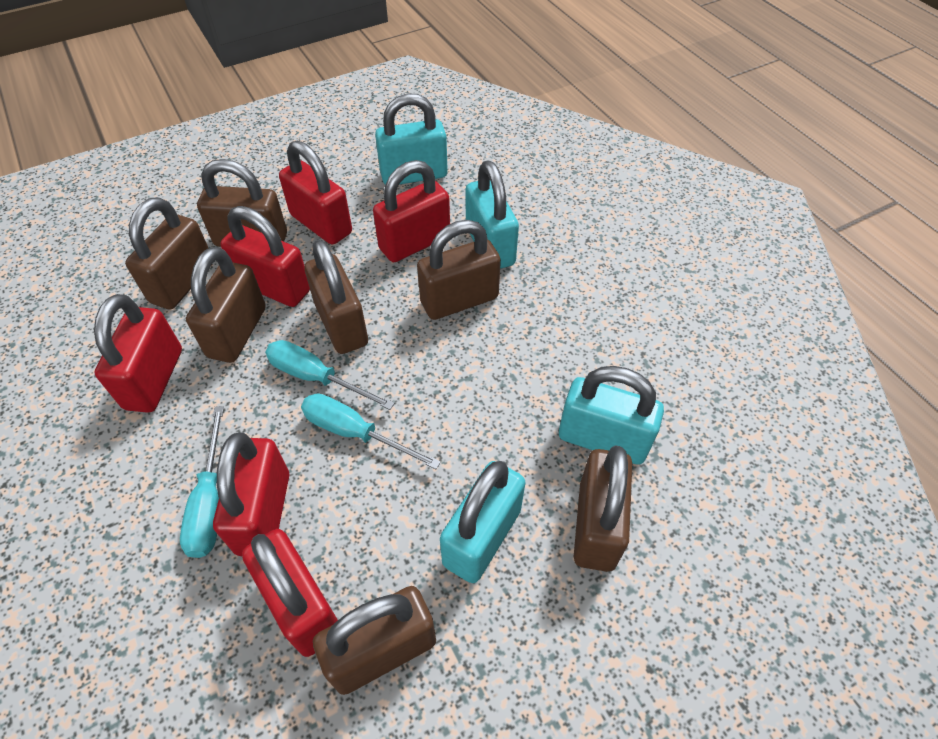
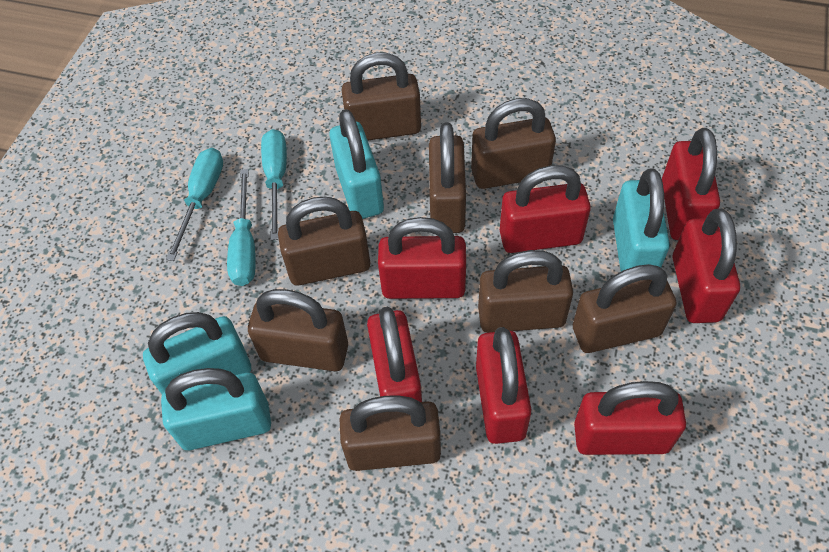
brown padlock: [125,197,213,310] [186,247,266,363] [197,159,287,247] [304,240,368,354] [313,586,436,695] [417,220,501,320] [574,446,632,572] = 7 -> [248,289,348,371] [278,197,370,286] [340,395,441,471] [342,52,421,140] [429,122,466,233] [471,98,556,189] [478,250,573,333] [573,264,676,353] = 8
red padlock: [94,294,182,413] [213,432,289,556] [220,206,310,307] [242,529,338,657] [279,141,352,245] [373,160,450,262] = 6 -> [367,307,422,402] [378,217,466,299] [476,327,532,444] [500,165,591,253] [574,381,686,455] [662,128,720,240] [672,209,740,323] = 7

